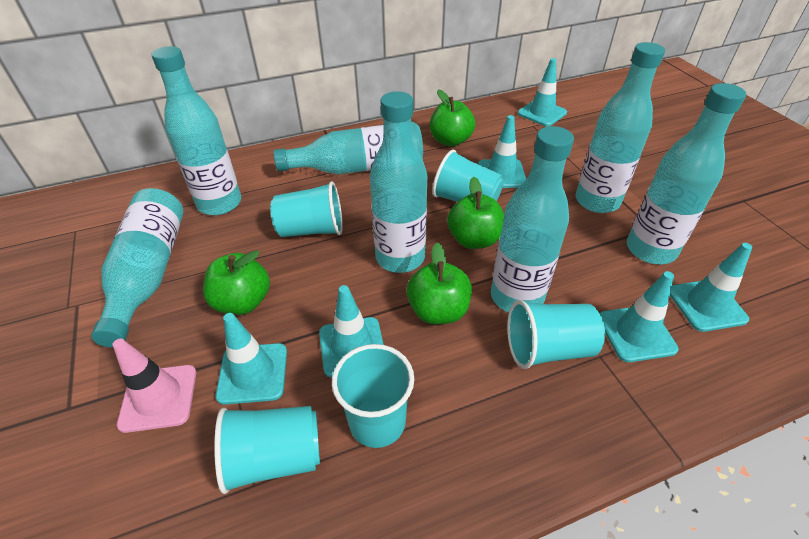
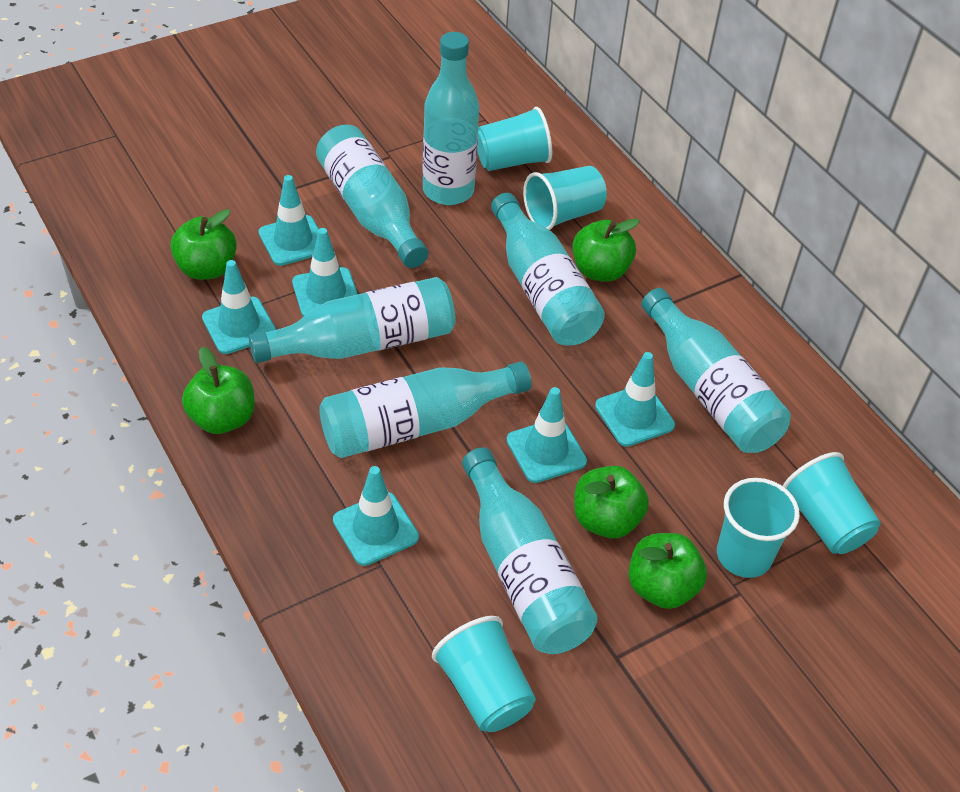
green apple: [203,250,270,315] [406,242,472,324] [430,89,475,147] [447,177,504,249] = 4 -> [170,209,237,280] [182,346,255,434] [572,219,640,282] [574,466,649,538] [628,533,707,609] = 5
pink traffic cone: [113,339,196,433] = 1 -> none = 0

